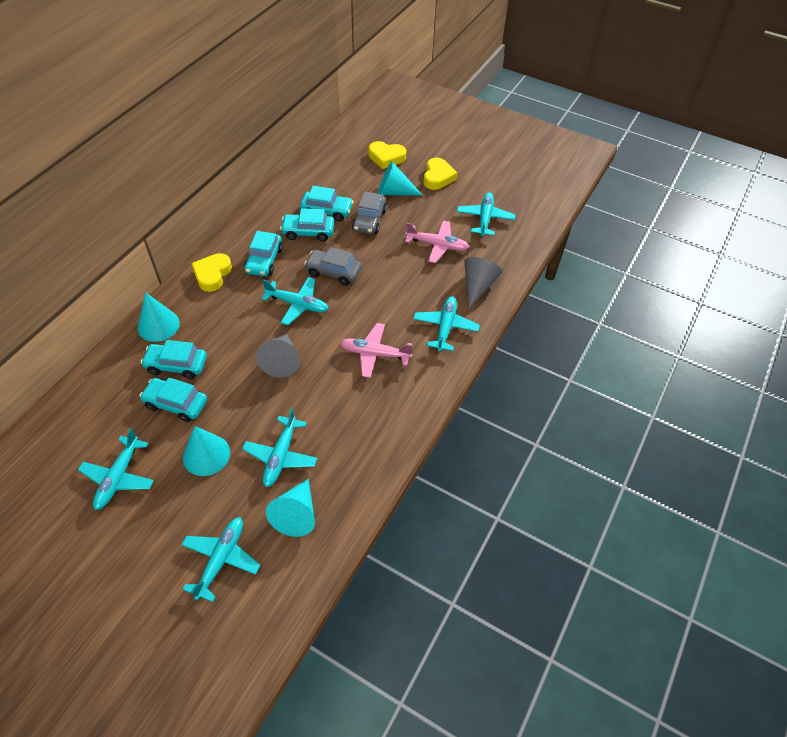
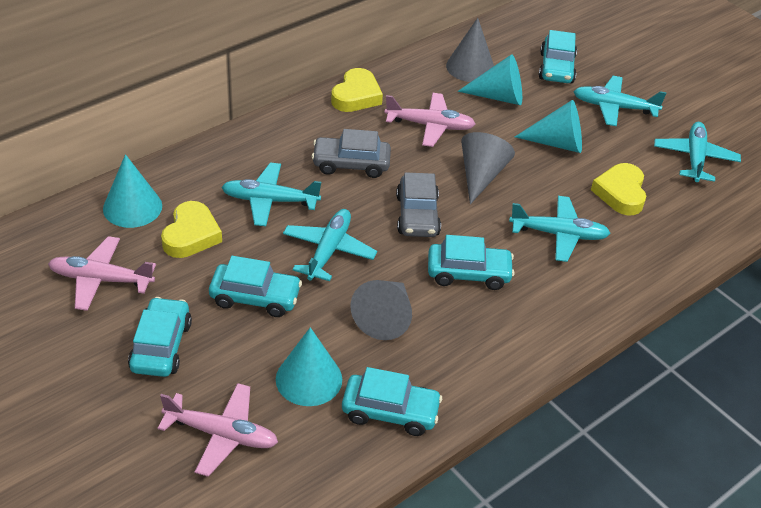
grey cone: [256,334,300,378] [464,257,502,309] = 2 -> [351,280,412,340] [446,18,494,82] [461,132,515,204] = 3
pink plane: [340,323,413,378] [405,221,469,263] = 2 -> [48,236,156,311] [158,383,278,477] [385,93,476,147] = 3
turquoise plane: [78,428,154,510] [181,517,260,602] [242,408,318,487] [261,277,329,325] [413,296,480,352] [457,192,515,236] = 6 -> [221,162,321,226] [283,209,377,281] [509,196,610,262] [573,76,667,126] [654,122,741,182] = 5

